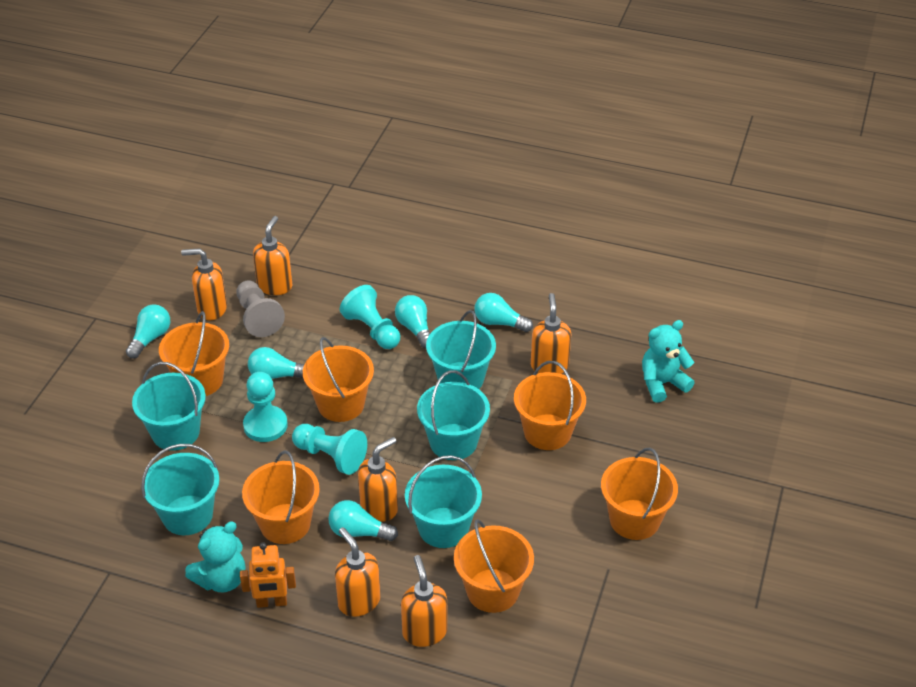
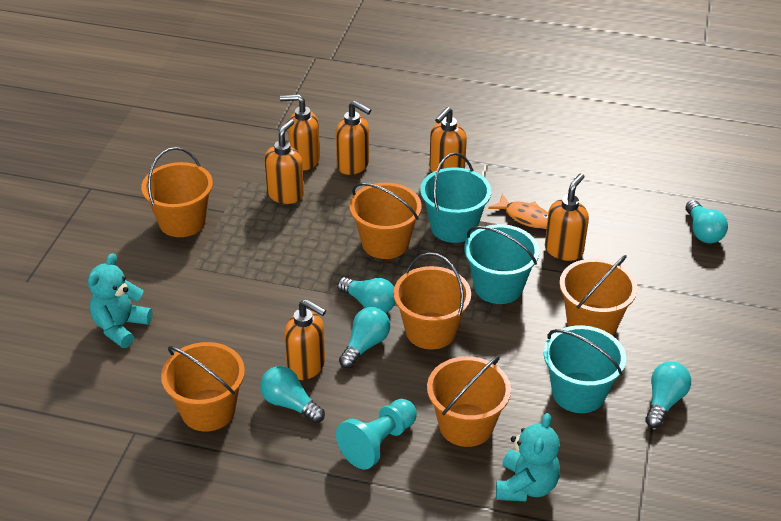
grey pawn: [237,280,285,337] = 1 -> none = 0
orange fish: none = 0 -> [488,194,548,229] = 1
orange robot: [240,542,296,608] = 1 -> none = 0
turquoise bucket: [132,362,206,451] [141,444,220,535] [405,455,482,548] [417,370,490,460] [426,310,496,389] = 5 -> [420,152,491,243] [464,224,539,304] [544,325,626,413] = 3
turquoise pawn: [243,372,288,442] [292,424,367,475] [340,285,400,349] = 3 -> [336,399,417,469] = 1

